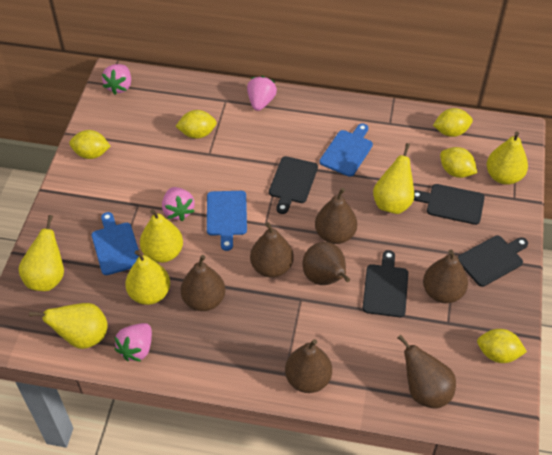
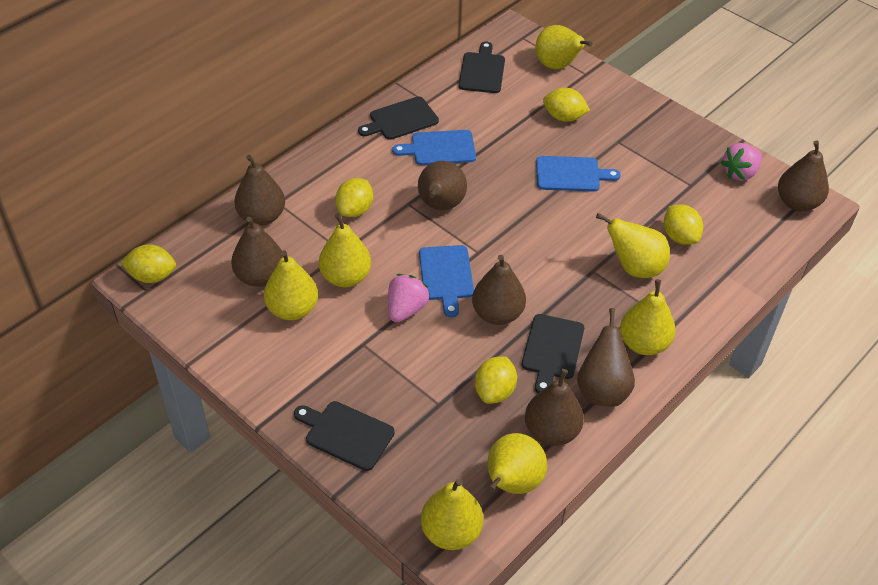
pink strawberry: [102,64,131,95] [115,323,152,361] [162,187,195,221] [247,76,277,111] = 4 -> [388,274,430,322] [720,143,762,181] = 2
yellow pear: [18,215,64,291] [29,303,108,349] [125,250,170,305] [140,209,183,263] [373,143,414,214] [487,131,528,185] = 6 -> [264,250,318,320] [319,213,371,287] [421,479,484,550] [487,433,547,494] [535,25,593,69] [596,213,670,278] [620,279,676,355] = 7

